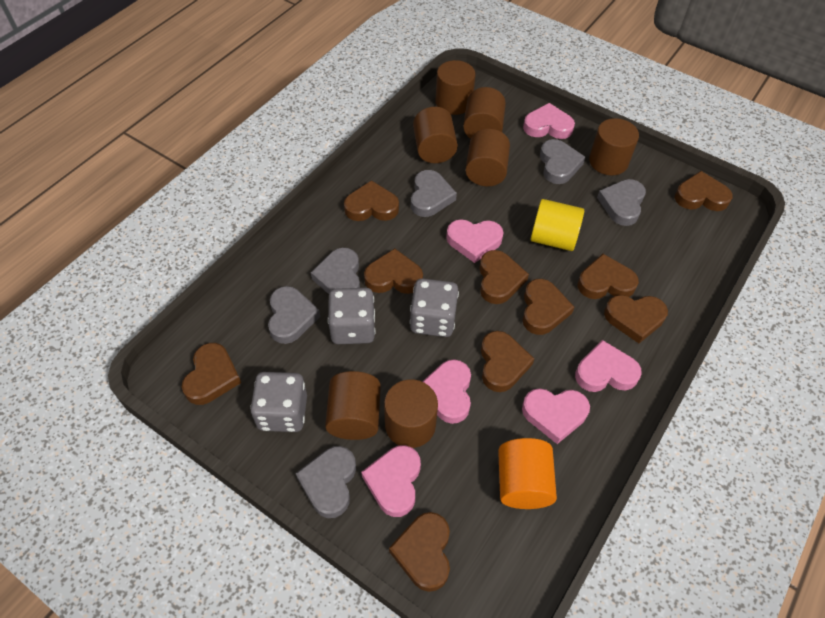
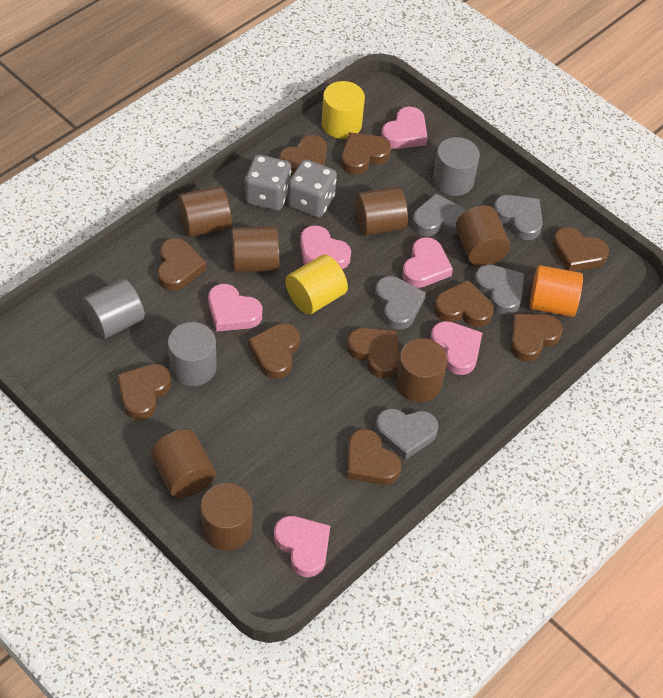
grey cylinder: none = 0 -> [82,278,145,339] [168,322,217,386] [433,137,480,196] = 3
grey dice: [250,372,307,432] [328,288,376,344] [410,278,459,337] = 3 -> [245,154,291,211] [287,159,337,218] = 2
grey heart: [268,286,320,344] [296,446,356,518] [311,248,360,294] [411,170,457,217] [540,139,585,184] [597,179,646,226] = 6 -> [375,276,426,330] [375,408,439,460] [412,193,466,236] [474,265,524,315] [494,195,543,240] = 5
yellow cylinder: [530,199,584,251] = 1 -> [285,255,348,315] [321,81,365,139] = 2

